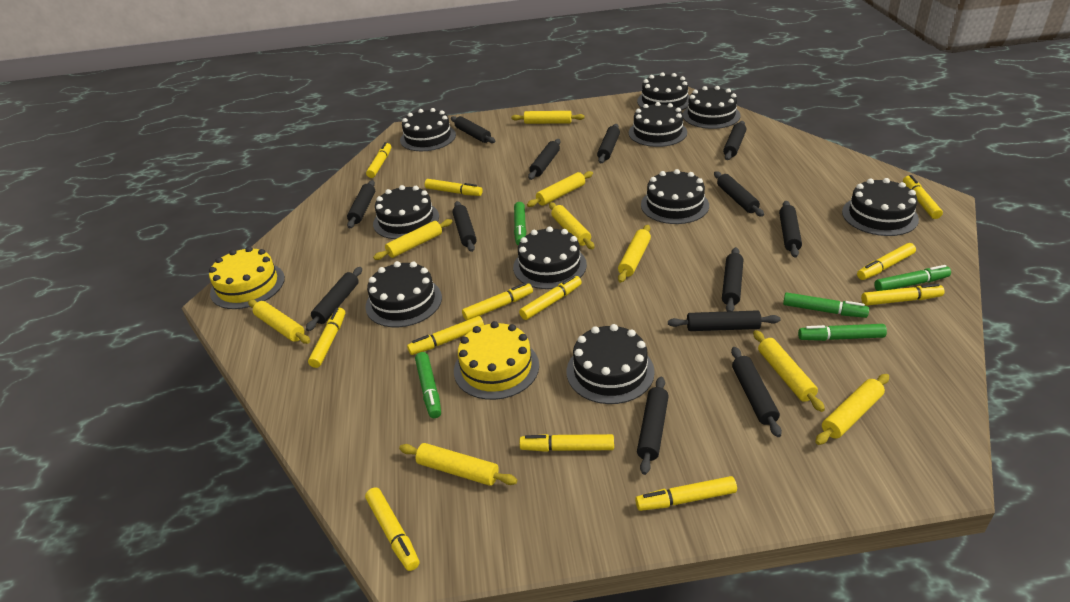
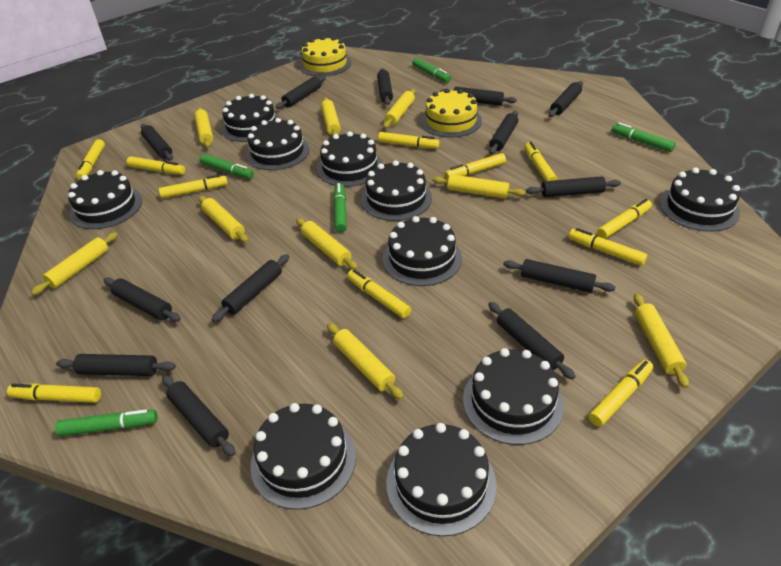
yellow marker: [308,308,345,368] [365,487,419,571] [366,142,391,178] [407,316,484,355] [425,179,483,196] [462,283,533,321] [519,276,582,320] [519,434,614,452] [635,476,737,511] [857,243,916,280] [861,284,944,306] [903,175,943,219] = 12 -> [7,383,101,403] [76,139,105,180] [126,156,185,175] [159,174,228,199] [347,269,411,318] [378,132,440,149] [445,153,506,180] [524,142,557,181] [569,228,647,266] [589,360,653,427] [597,199,652,239] = 11

